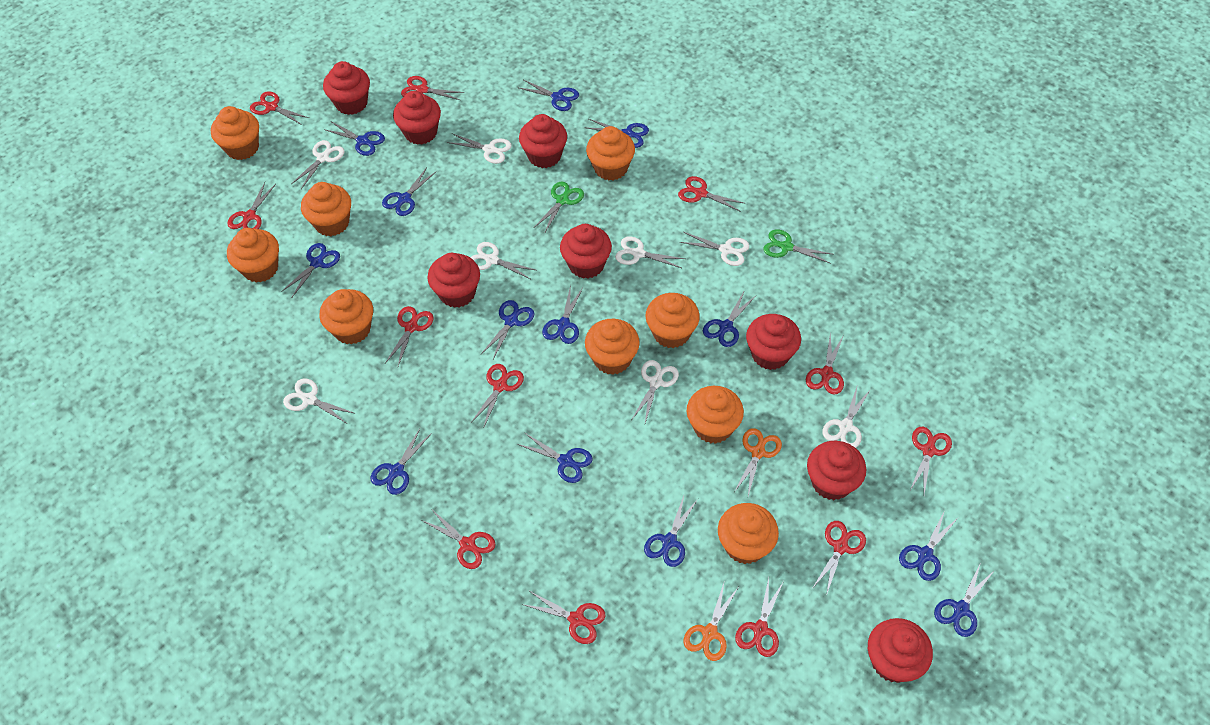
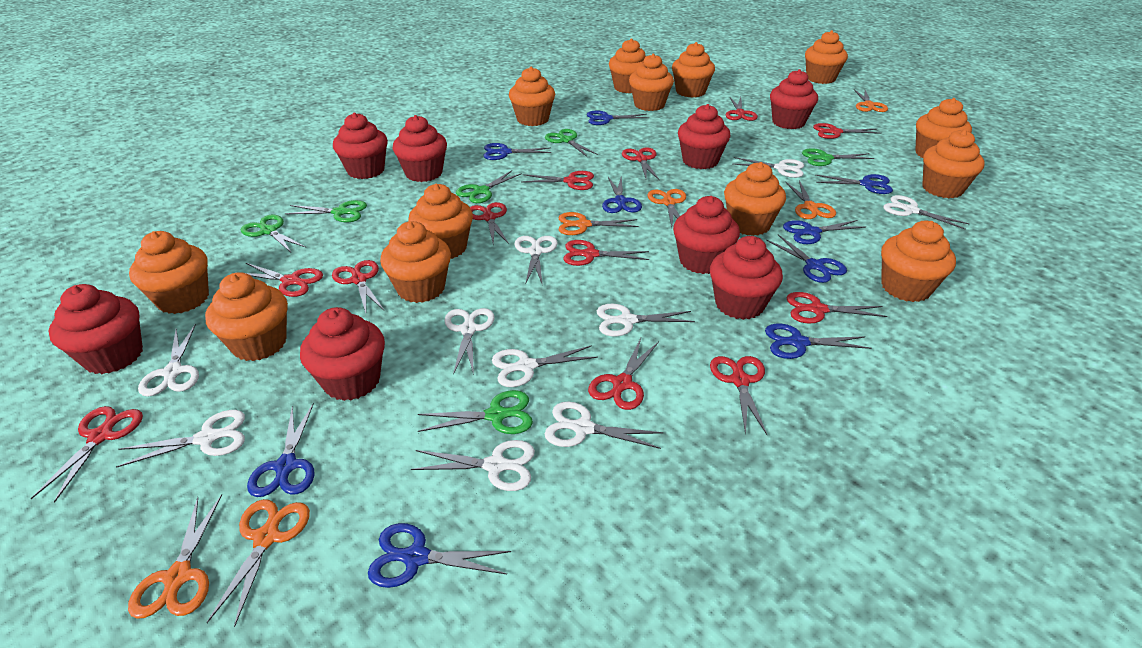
blue scissors: [281,243,340,297] [324,122,385,156] [370,428,432,495] [382,167,437,216] [481,300,535,359] [517,80,579,111] [517,433,593,483] [542,285,583,344] [584,119,649,148] [644,496,698,567] [703,290,756,347] [899,510,958,581] [934,562,995,637] = 13 -> [247,403,314,497] [368,523,511,588] [483,143,551,160] [587,110,649,125] [602,176,642,213] [765,324,871,359] [766,235,847,283] [783,220,866,244] [816,174,893,194] = 9
green scissors: [534,182,584,232] [763,229,832,264] = 2 -> [241,215,305,252] [285,200,367,222] [418,390,533,434] [456,170,522,203] [545,129,598,157] [802,148,875,166] = 6
orange cupcake: [211,106,259,160] [227,228,279,282] [301,182,351,236] [319,289,373,345] [585,319,640,375] [586,126,635,180] [645,293,700,348] [687,386,744,444] [718,503,779,564] = 9 -> [129,231,209,314] [205,272,288,361] [380,221,451,303] [408,184,473,259] [509,67,555,126] [609,38,646,93] [629,54,674,111] [672,42,715,98] [724,162,786,236] [805,30,848,84] [881,221,956,302] [915,98,972,158] [922,129,985,198] = 13
orange scissors: [683,580,738,661] [734,428,782,496] = 2 -> [128,494,222,619] [206,499,310,627] [559,212,639,235] [648,189,686,227] [786,180,836,219] [854,89,888,112] = 6
white scissors: [283,378,356,424] [291,140,344,189] [447,134,512,164] [470,242,535,279] [615,236,685,268] [632,360,679,423] [680,232,750,266] [822,384,871,448] = 8 -> [116,410,245,468] [138,324,199,397] [411,440,535,491] [444,308,495,375] [492,345,598,387] [514,236,558,285] [545,401,663,449] [597,304,695,336] [733,157,804,178] [883,195,969,230] = 10

